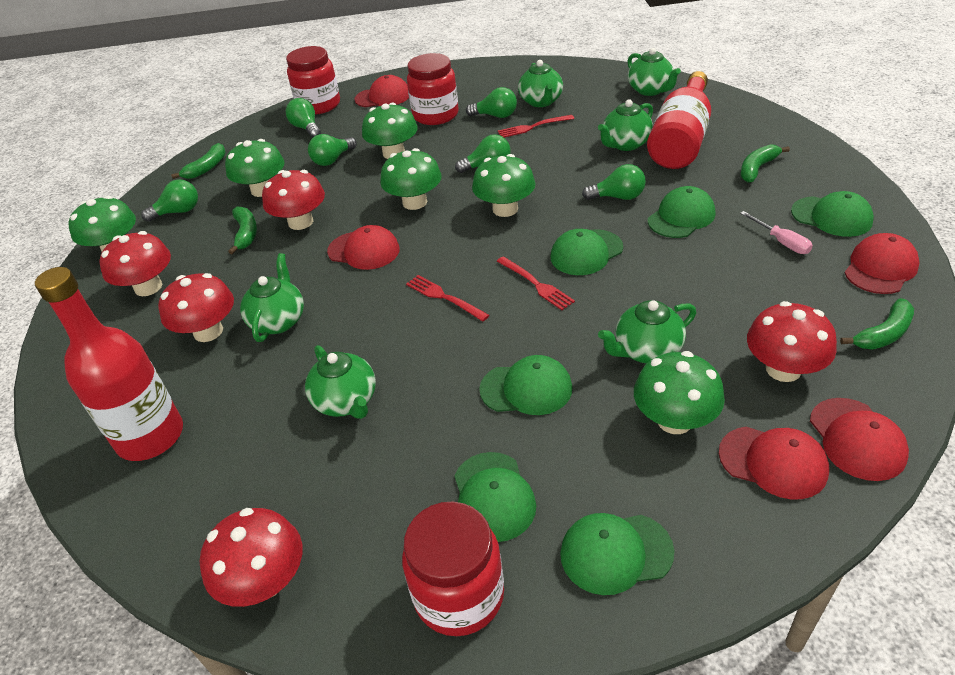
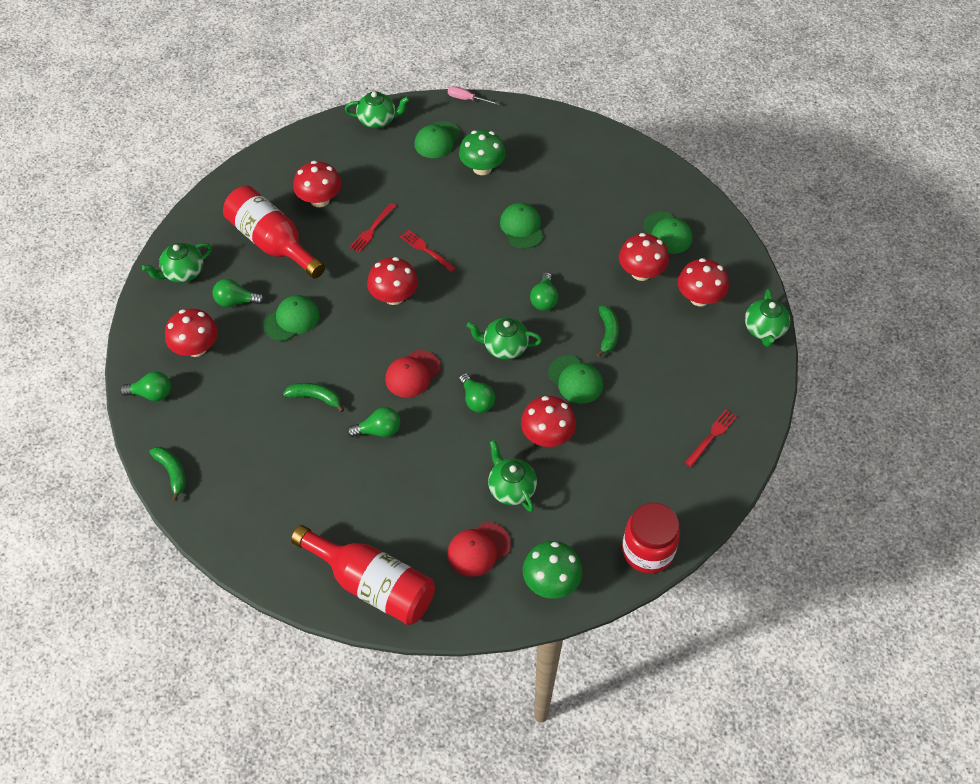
green banana: [171,143,226,179] [228,207,257,254] [741,144,790,183] [840,298,914,350] = 4 -> [149,447,186,502] [283,383,344,412] [596,306,619,357] = 3
green cap: [454,452,536,542] [479,355,572,415] [551,229,623,275] [560,513,674,595] [648,186,715,238] [791,191,874,237] = 6 -> [263,295,320,341] [414,121,461,158] [500,203,544,249] [548,355,603,404] [643,212,692,254] = 5
green light bulb: [141,179,198,222] [286,98,321,138] [308,134,357,166] [455,134,510,173] [466,87,517,118] [582,164,646,200] = 6 -> [120,372,171,401] [212,279,265,307] [347,407,400,437] [459,373,495,413] [530,272,558,311] = 5
green mushroom: [68,196,136,251] [225,139,285,197] [362,103,418,159] [380,148,442,210] [472,154,536,217] [634,351,725,434] = 6 -> [459,130,506,175] [523,541,582,599] = 2
green teapot: [240,253,304,342] [305,345,376,419] [518,60,563,107] [598,99,653,151] [598,300,696,364] [628,48,681,96] = 6 -> [142,243,212,283] [345,91,410,128] [467,318,542,360] [488,440,537,512] [745,289,790,347] = 5
red cap: [327,225,399,270] [354,75,409,107] [719,427,829,499] [810,398,909,481] [845,233,920,294] = 5 -> [385,350,441,398] [447,522,511,577] = 2
red jar: [286,46,340,115] [402,501,504,636] [407,53,459,125] = 3 -> [622,503,680,574] = 1
red mushroom: [99,231,171,296] [158,273,234,342] [200,508,302,607] [262,170,325,230] [747,301,837,382] = 5 -> [165,309,218,357] [293,161,341,207] [367,257,418,305] [521,396,576,447] [619,233,669,281] [678,258,729,307] = 6

